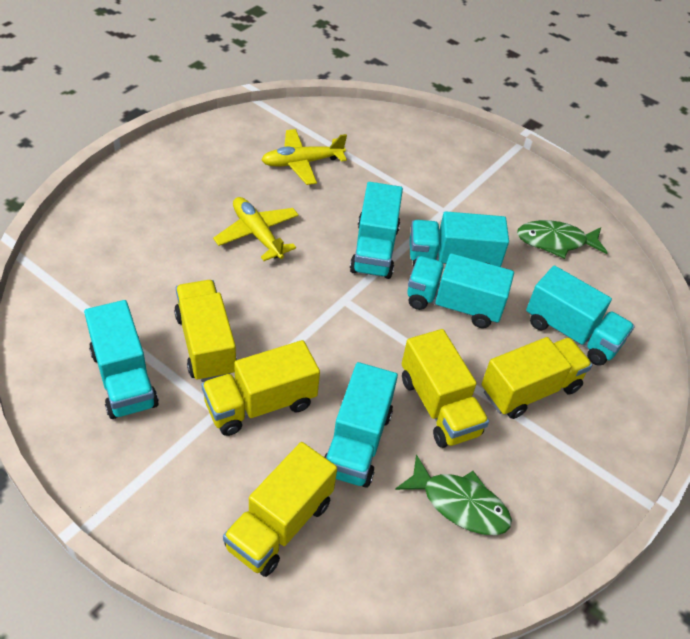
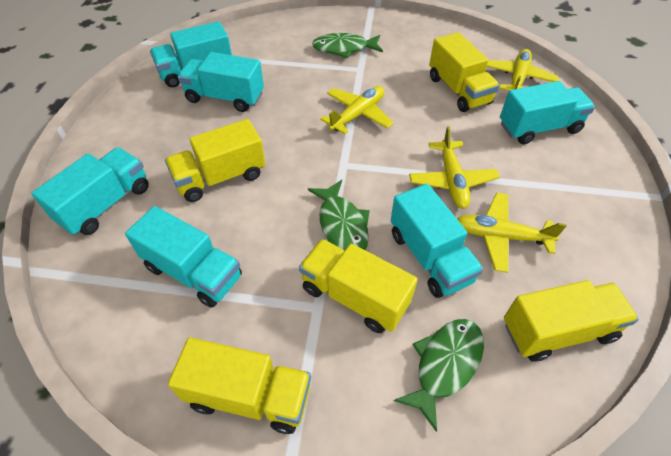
green fish: [395,454,512,535] [517,220,608,259] = 2 -> [308,180,370,251] [312,33,383,58] [393,319,484,432] = 3
yellow plane: [213,197,299,261] [262,129,347,185] = 2 -> [320,86,394,134] [409,126,500,209] [457,193,567,273] [487,49,559,91] = 4

